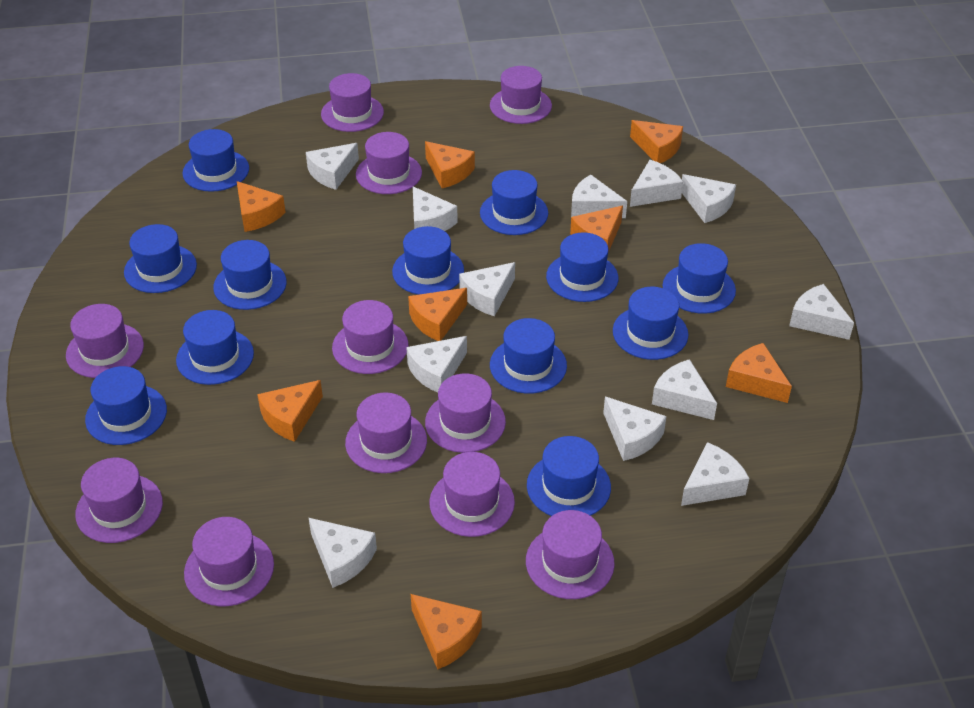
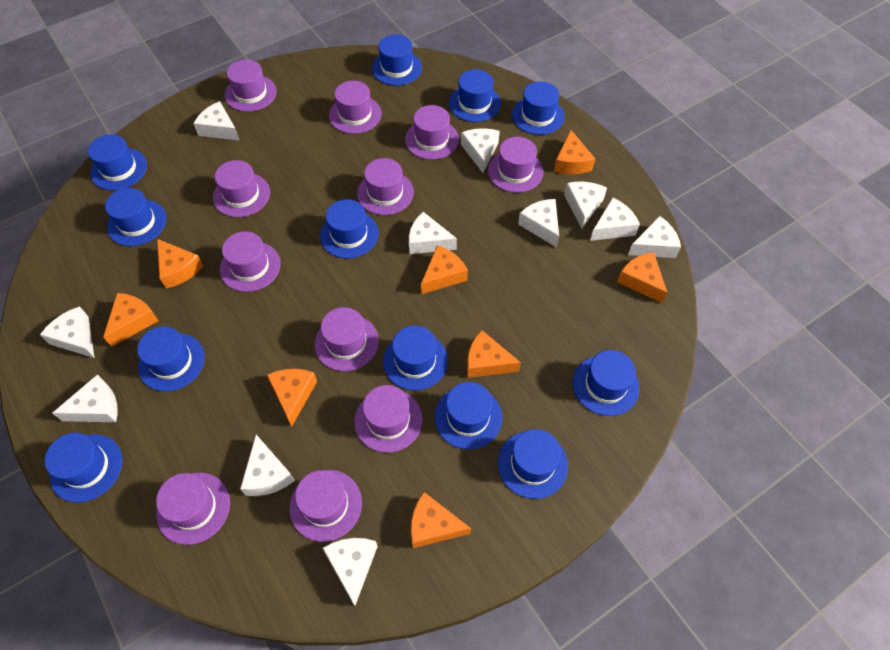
white cheese: [306,143,359,190] [309,518,377,588] [406,336,467,392] [413,187,458,231] [459,262,515,316] [571,175,627,218] [603,396,666,461] [630,160,683,207] [652,359,717,420] [681,442,749,506] [682,174,736,223] [789,284,854,340] = 12 -> [40,306,95,358] [52,374,118,422] [193,101,240,141] [240,435,295,496] [323,538,378,605] [409,212,457,254] [461,128,500,173] [518,199,559,248] [564,182,607,229] [590,198,640,241] [628,216,681,258] = 11

